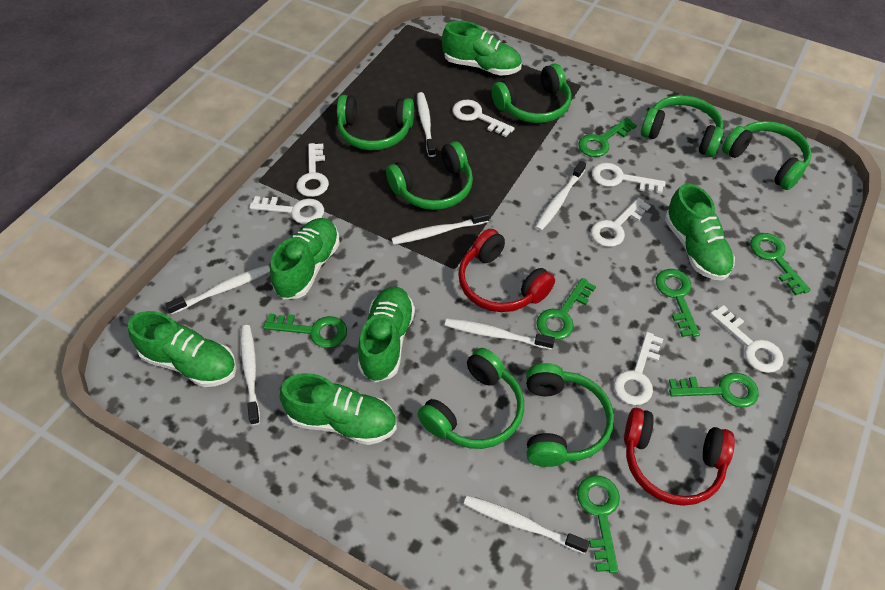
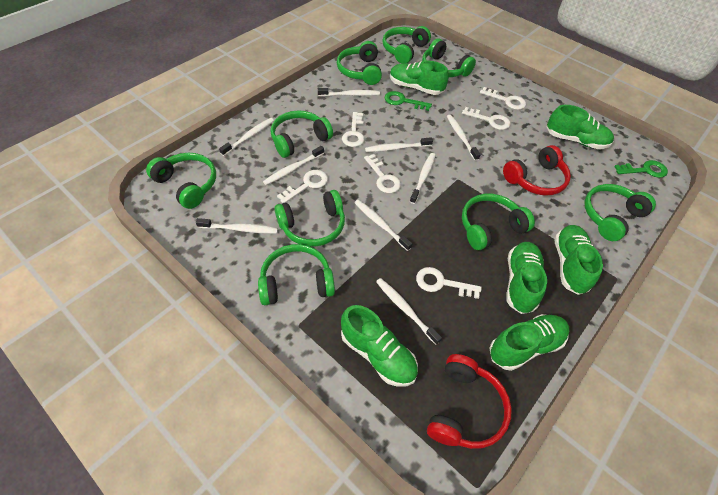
green headphones: [337,95,414,150] [386,141,473,210] [417,348,524,449] [491,64,572,123] [526,363,614,467] [641,95,724,157] [722,121,812,190] = 7 -> [146,153,216,209] [258,244,335,305] [271,110,333,158] [274,190,345,247] [337,41,382,85] [382,26,431,64] [422,39,476,77] [462,194,535,250] [584,184,656,241] = 9
green key: [263,313,347,348] [537,278,596,340] [577,475,620,573] [578,118,637,157] [656,269,700,337] [669,373,759,407] [750,233,811,296] = 7 -> [385,91,432,111] [614,160,668,178] = 2
white key: [249,196,324,224] [297,143,329,197] [452,100,515,137] [591,198,651,247] [592,163,665,194] [614,332,663,405] [710,305,784,373] = 7 -> [277,170,328,203] [342,112,364,147] [364,154,401,193] [416,267,482,299] [462,107,510,130] [480,87,526,110] = 6
white toothbrush: [165,265,270,315] [241,325,260,425] [391,211,489,245] [417,92,436,157] [445,319,555,350] [464,496,590,554] [535,161,586,231] = 7 -> [196,218,278,234] [219,118,274,156] [263,146,324,185] [318,88,380,96] [355,200,412,251] [365,137,433,152] [376,278,442,345] [410,153,435,204] [447,115,481,161] = 9

